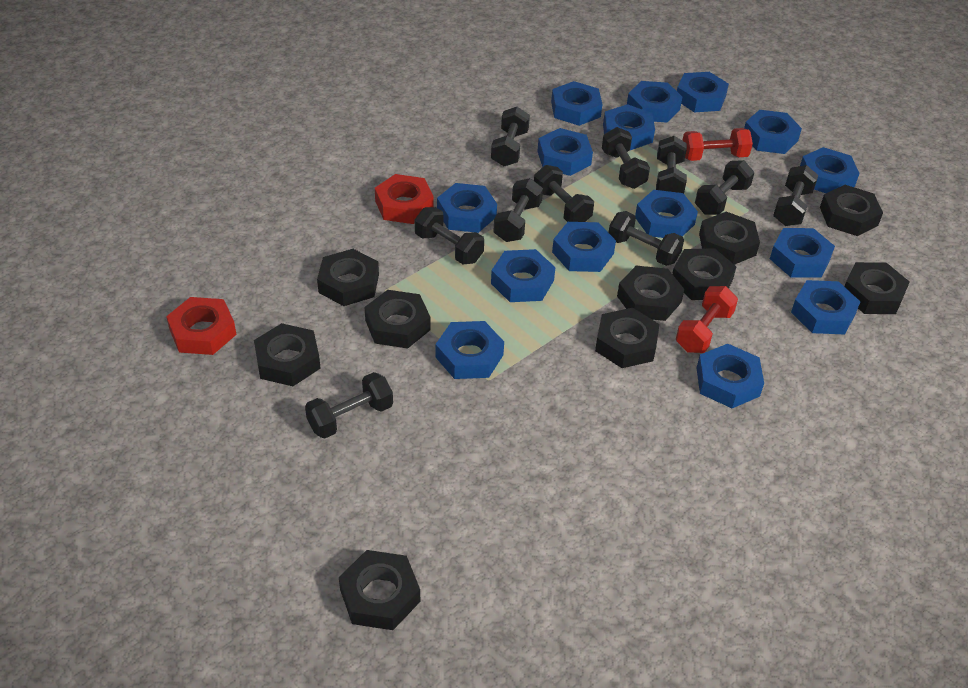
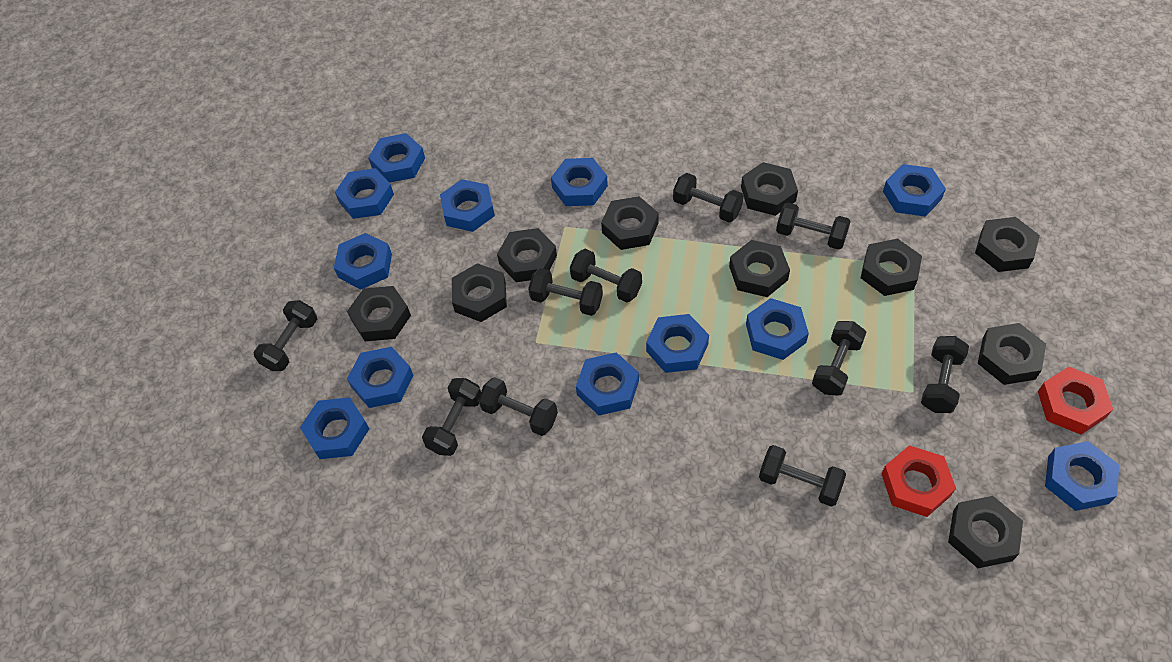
blue nut: [436,321,504,379] [437,183,497,233] [491,249,556,302] [537,128,593,176] [551,81,603,126] [552,222,616,272] [603,104,655,150] [627,81,682,123] [635,190,698,238] [677,72,729,112] [697,344,764,408] [744,110,802,154] [770,228,835,278] [791,280,860,334] [800,147,860,193] = 15 -> [300,397,369,459] [334,233,392,290] [335,168,394,219] [347,347,414,408] [368,133,425,183] [440,179,495,232] [551,158,608,206] [576,352,639,415] [646,314,709,373] [746,298,809,360] [883,164,946,217] [1045,441,1119,511] = 12
red dumbbell: [676,286,738,353] [682,128,753,161] = 2 -> none = 0

